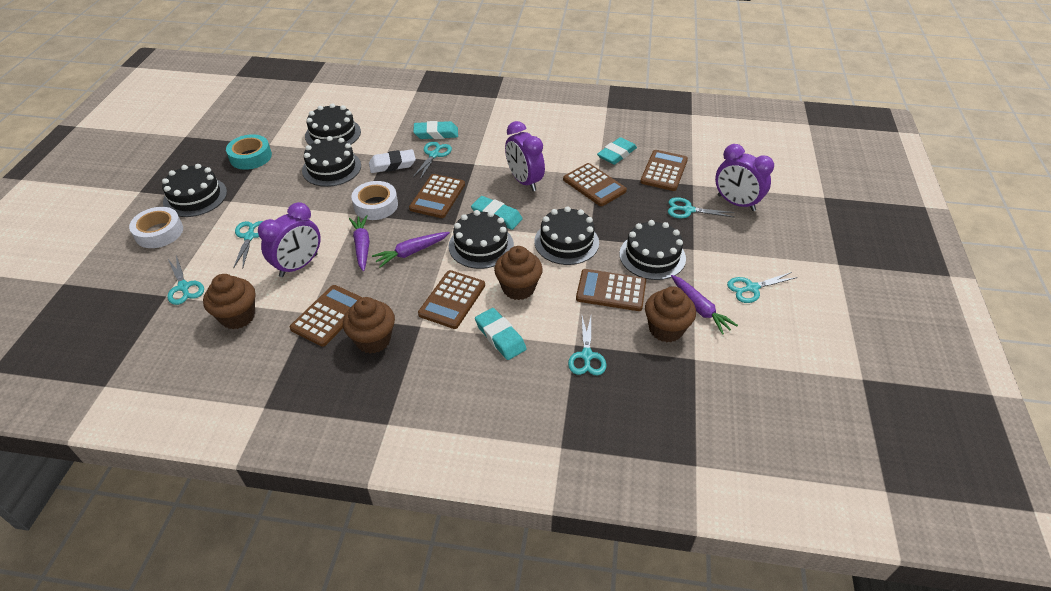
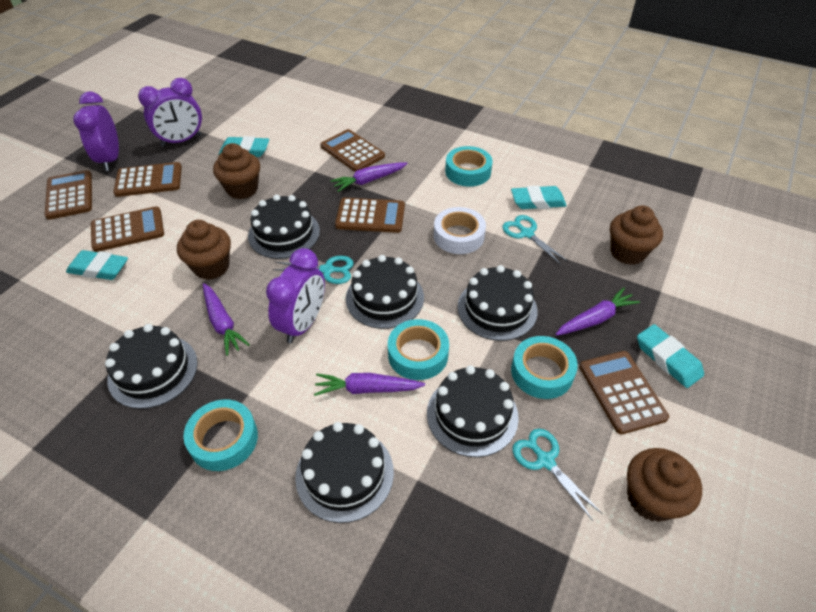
purple carrot: [349,215,370,271] [372,232,450,268] [671,275,738,335] = 3 -> [203,283,250,356] [314,373,425,396] [330,162,407,192] [555,287,640,336] = 4
turquoise scissors: [167,255,204,305] [233,221,263,269] [413,142,452,179] [568,316,607,375] [668,197,735,218] [727,272,798,303] = 6 -> [273,256,354,284] [502,215,567,265] [512,428,603,521] = 3
turquoise tape: [226,134,272,170] = 1 -> [183,399,258,471] [388,319,449,380] [445,146,493,187] [511,336,578,399] = 4
white eraser: [369,149,416,173] = 1 -> none = 0
white tape: [129,207,183,248] [351,181,398,220] = 2 -> [434,207,486,254] = 1

